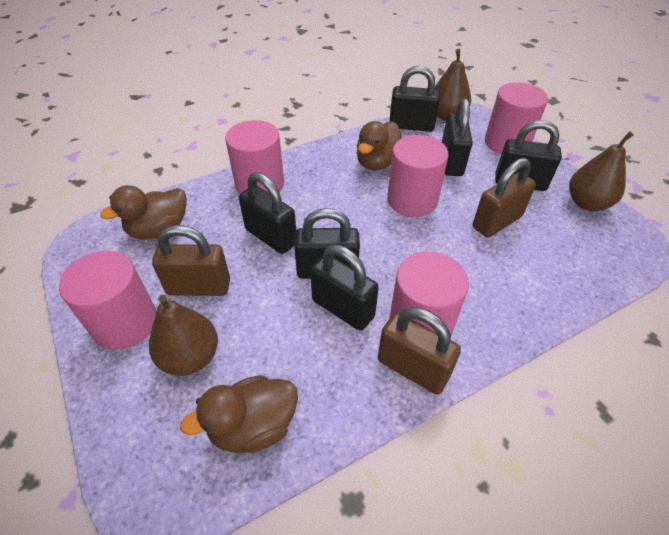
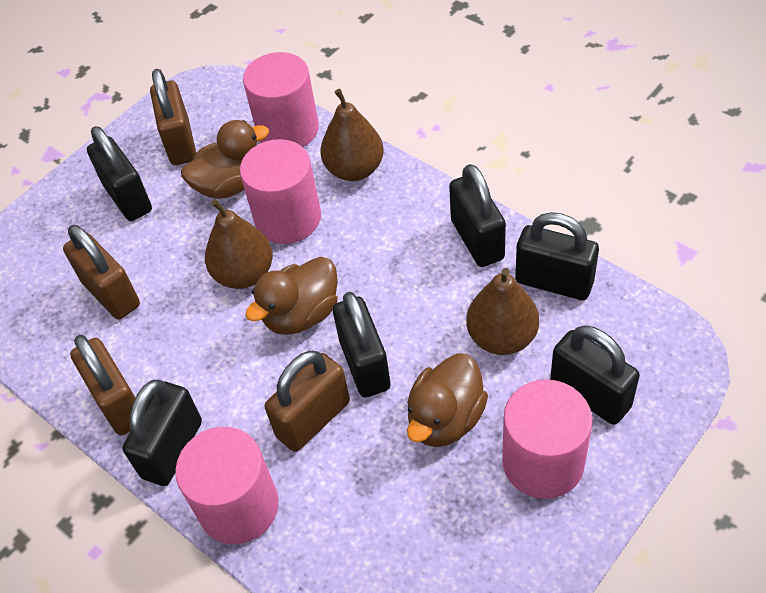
brown padlock: [152,225,230,296] [378,307,461,395] [473,158,536,238] = 3 -> [63,225,140,320] [70,335,135,435] [150,69,196,165] [265,351,350,452] = 4
pink cylinder: [59,251,156,350] [225,120,284,194] [387,135,449,217] [389,252,469,335] [485,82,548,154] = 5 -> [175,427,279,544] [240,139,321,244] [243,52,319,147] [502,379,592,499] = 4

